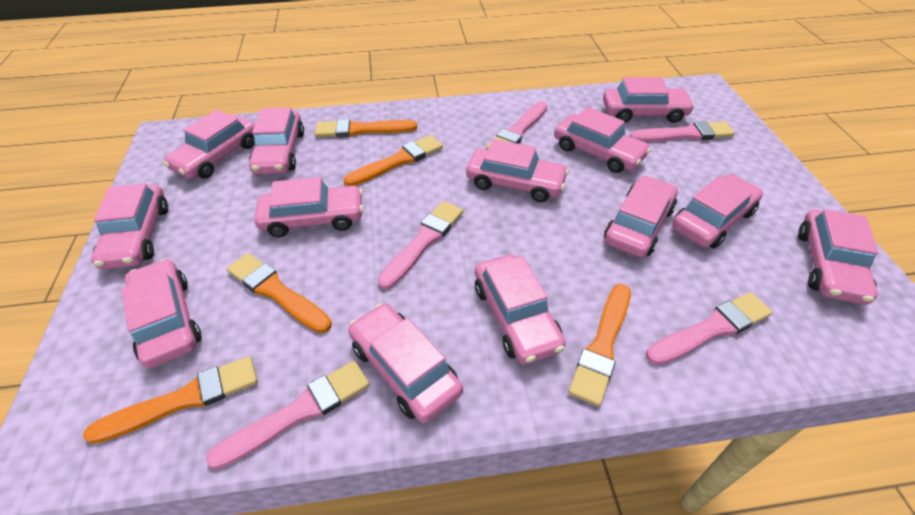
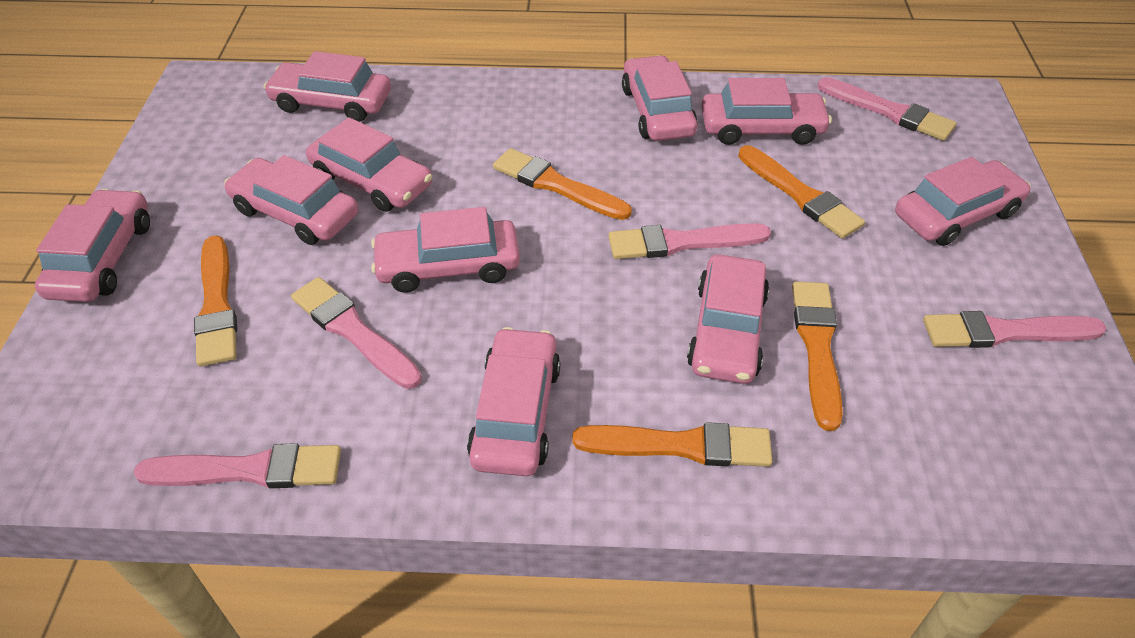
pink car: [91,183,168,269] [121,259,201,368] [163,110,255,179] [249,107,304,174] [254,177,363,237] [348,303,463,423] [466,139,569,202] [475,254,566,364] [554,107,651,173] [603,77,695,123] [604,175,678,257] [672,174,763,248] [798,209,879,305] = 13 -> [35,189,150,302] [224,155,358,245] [264,51,391,122] [306,117,432,212] [371,207,520,293] [467,327,560,476] [622,55,697,141] [687,254,769,384] [701,78,832,145] [895,157,1031,246] = 10

